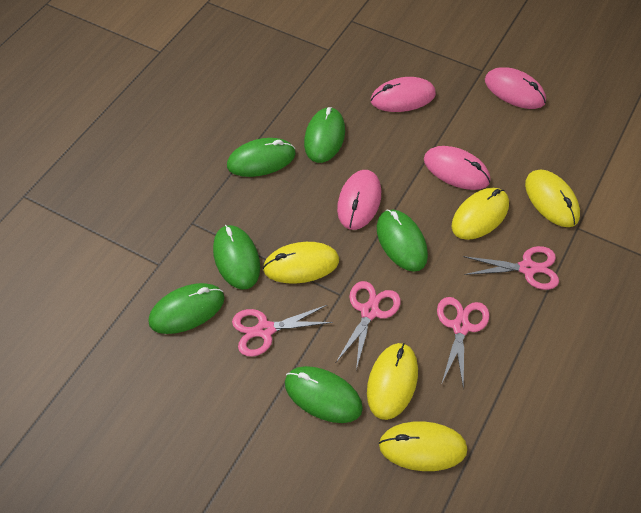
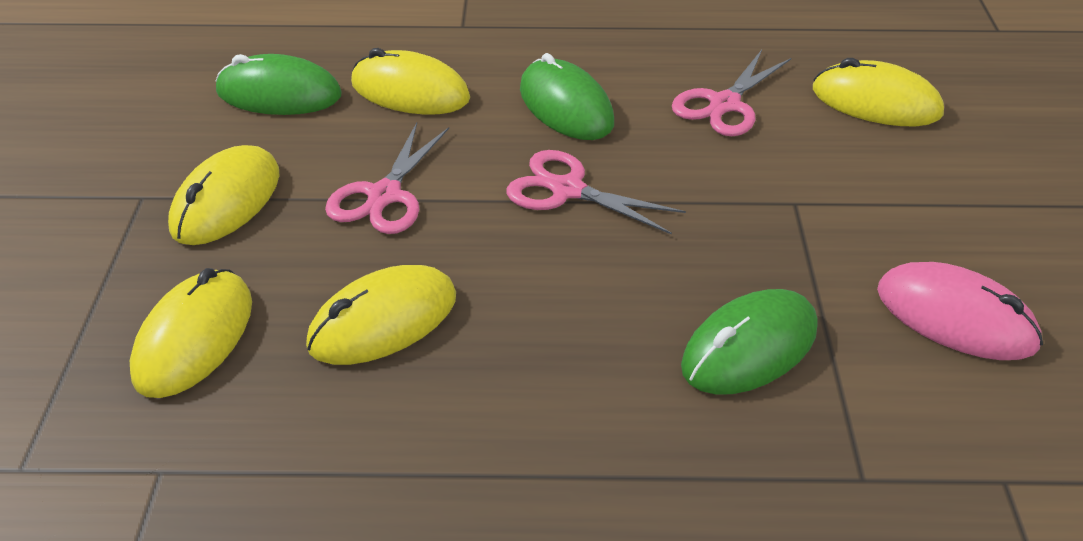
green mouse: [149,283,224,334] [213,225,260,290] [227,138,296,177] [285,366,363,423] [304,107,345,163] [377,209,428,272] = 6 -> [216,54,342,115] [520,53,614,140] [681,289,817,395] = 3
pink mouse: [337,170,381,230] [371,77,436,112] [424,146,491,190] [485,67,546,109] = 4 -> [877,262,1043,360] = 1
pink scissors: [232,305,333,357] [336,281,401,370] [437,297,489,390] [463,246,559,290] = 4 -> [325,123,449,234] [506,150,686,235] [672,50,791,136] = 3

